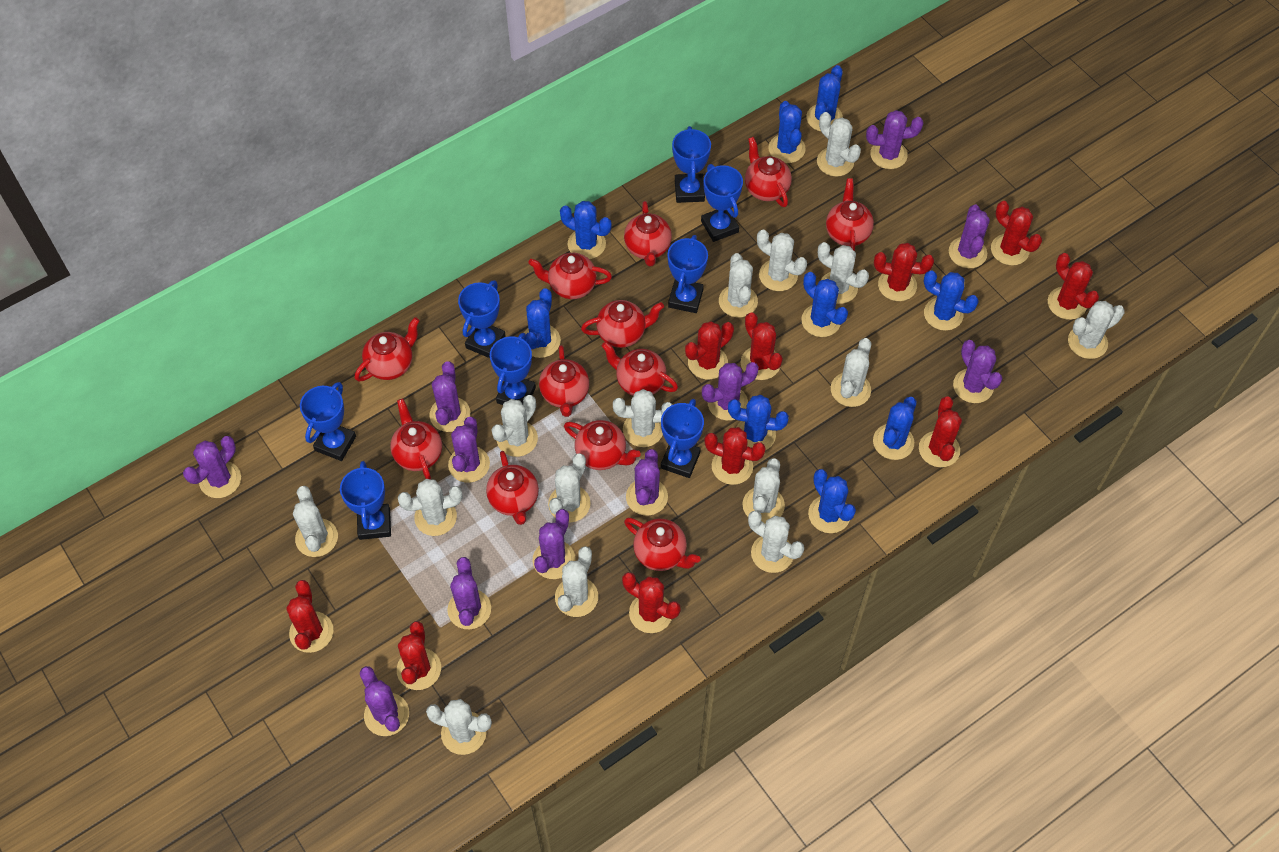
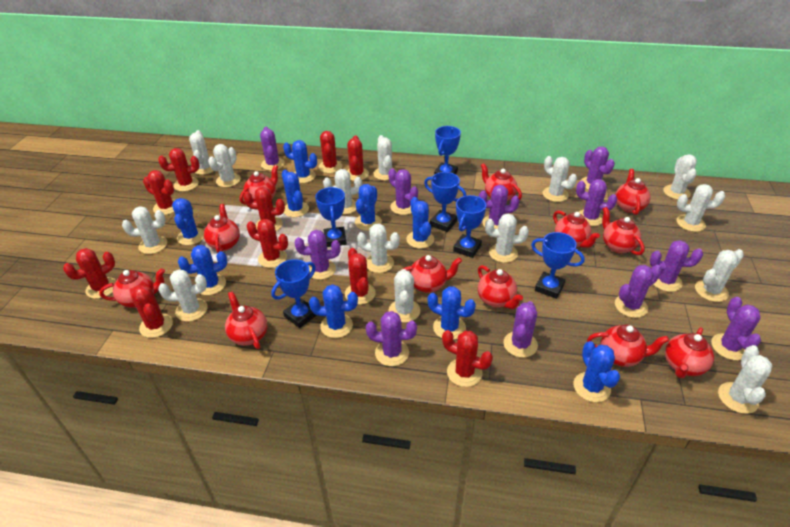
blue trophy: [300,382,356,461] [340,461,391,540] [458,280,506,358] [490,333,536,405] [661,399,704,478] [667,235,708,313] [672,126,711,203] [701,164,743,242] = 8 -> [271,259,317,328] [315,187,347,247] [424,172,466,232] [434,126,461,175] [453,195,486,258] [531,232,585,299] = 6
white cactus: [293,486,338,557] [398,479,462,536] [426,699,492,755] [492,395,538,457] [548,453,591,523] [555,546,598,617] [613,389,673,447] [719,253,758,317] [742,458,785,524] [748,511,804,573] [757,230,807,291] [817,112,861,177] [818,242,869,304] [831,338,871,407] [1068,301,1125,359] = 15 -> [122,207,167,254] [158,269,208,322] [189,130,213,175] [208,144,241,187] [323,169,362,215] [357,224,400,273] [373,135,397,181] [389,269,420,323] [485,214,529,263] [543,156,577,202] [663,154,697,200] [676,184,725,232] [695,249,744,302] [718,345,772,414] = 14

